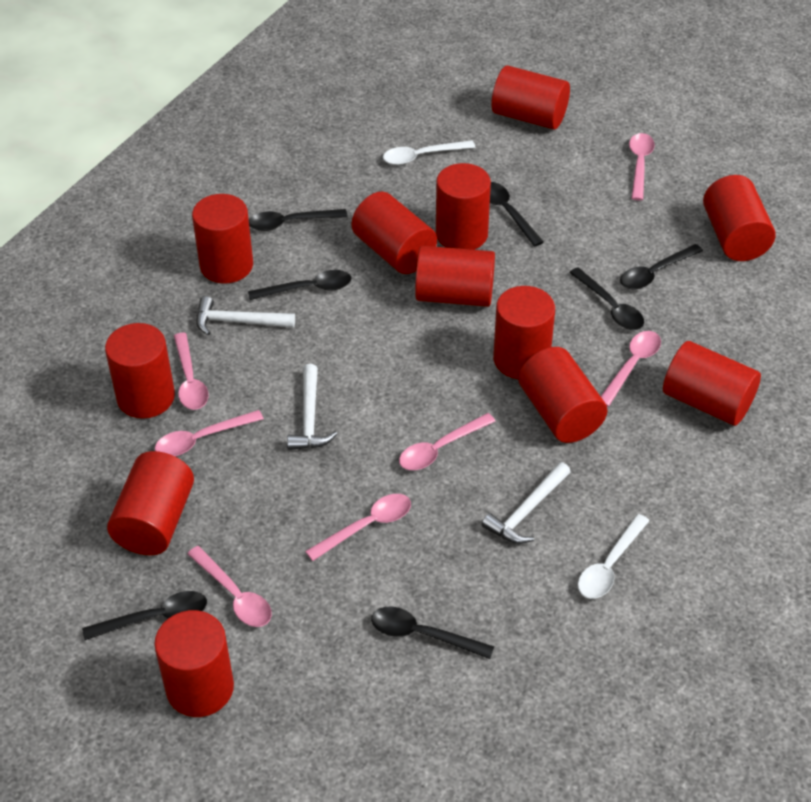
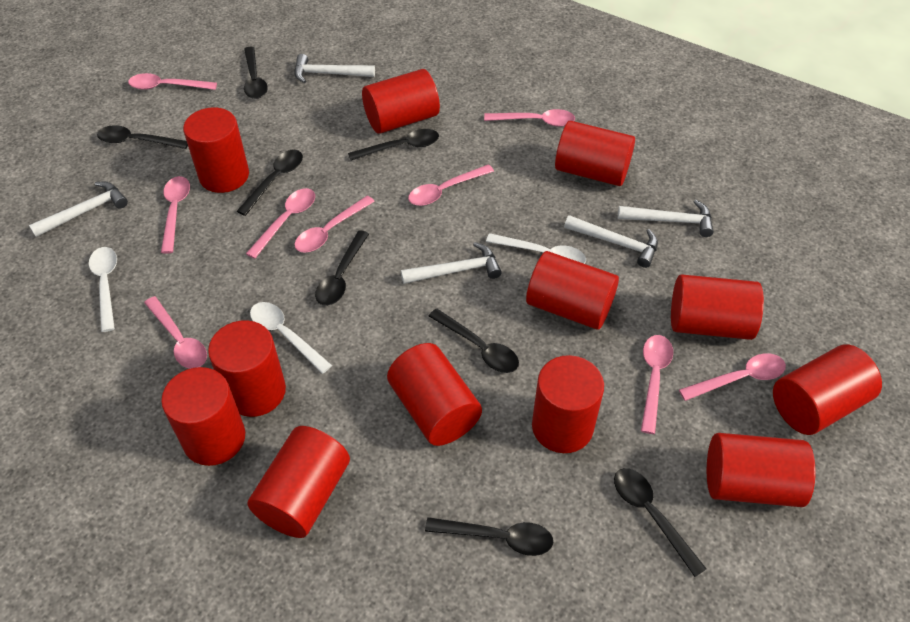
black spoon: [82,591,207,640] [248,270,351,300] [249,209,347,231] [371,607,494,659] [490,182,544,247] [569,268,644,330] [620,244,703,289] = 7 -> [97,125,188,149] [237,150,303,216] [244,47,268,99] [315,230,369,306] [348,129,439,161] [425,517,553,556] [429,308,519,373] [614,468,707,577] = 8
pink spoon: [155,410,264,456] [174,333,209,410] [187,546,272,627] [305,494,411,561] [399,413,495,470] [601,331,661,407] [629,133,655,201] = 7 -> [128,73,217,90] [144,296,207,369] [161,176,190,254] [246,188,315,259] [294,196,375,253] [408,164,494,206] [484,109,575,127] [641,335,673,434] [679,353,786,401] = 9
white hammer: [196,296,295,335] [287,364,337,450] [482,462,571,544] = 3 -> [29,181,128,237] [295,54,375,83] [401,242,502,284] [564,215,658,268] [618,200,714,237] = 5
white spoon: [383,140,475,165] [578,514,650,599] = 2 -> [89,247,117,332] [250,302,332,374] [486,233,586,264] = 3

